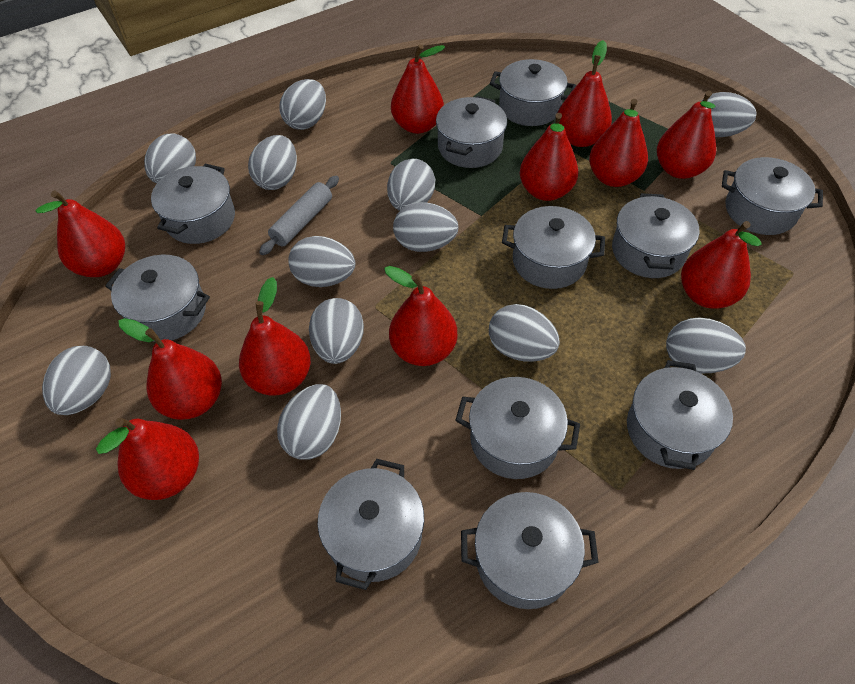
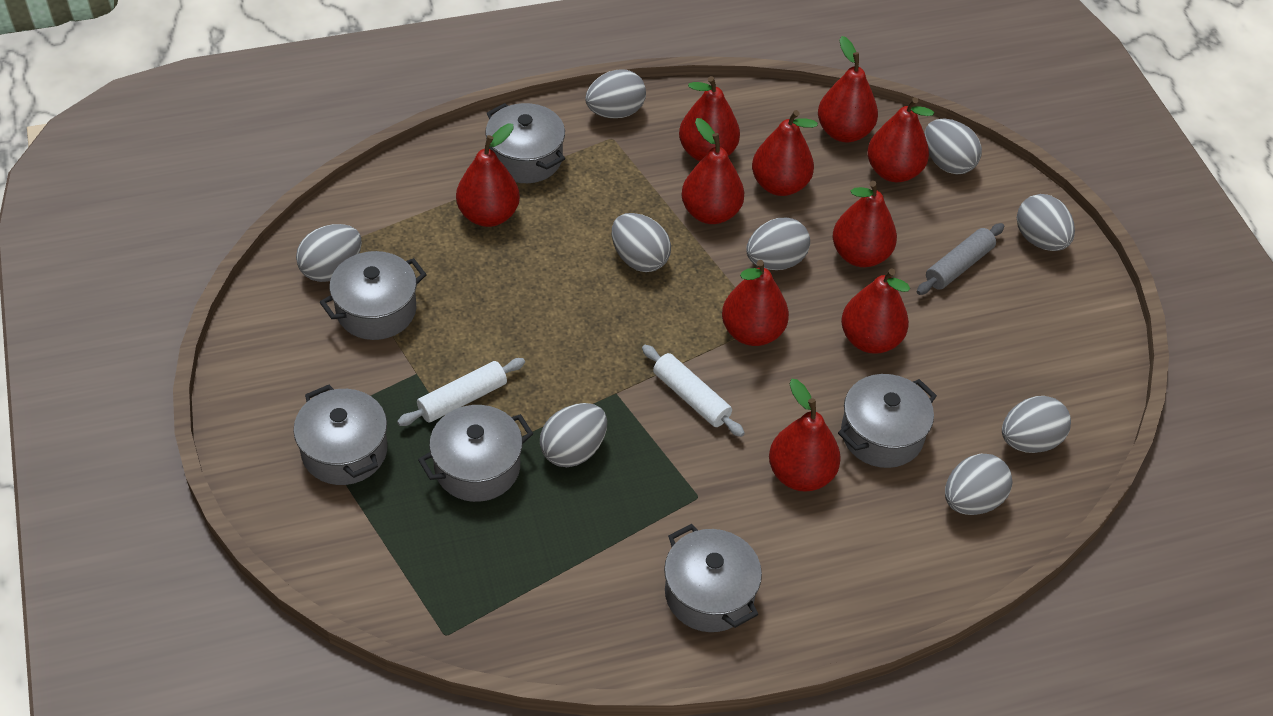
grey egg: [42,346,111,415] [144,133,196,184] [248,135,297,190] [277,384,341,460] [279,79,326,130] [288,236,355,287] [309,298,364,364] [387,159,435,211] [393,202,459,252] [489,304,560,362] [666,317,746,374] [702,92,756,137] = 12 -> [296,224,362,282] [540,403,607,467] [585,70,646,118] [612,213,671,272] [746,218,810,270] [924,119,982,174] [945,454,1013,515] [1002,396,1071,453] [1017,194,1075,251] = 9
grey pot: [105,255,210,342] [151,164,235,244] [317,458,424,590] [436,96,507,168] [455,377,580,479] [461,492,599,609] [490,59,576,126] [502,206,605,289] [612,193,699,278] [627,360,733,470] [722,157,823,235] = 11 -> [293,385,388,485] [320,251,427,340] [418,405,534,502] [485,103,565,183] [664,524,762,632] [838,374,937,468] = 6
red pear: [35,191,125,277] [96,418,199,500] [119,318,222,420] [239,277,311,395] [384,266,457,366] [391,44,445,134] [520,113,578,201] [558,40,612,147] [589,99,648,187] [657,90,716,179] [681,221,762,309] = 11 -> [456,123,520,227] [679,76,740,161] [681,118,744,224] [722,260,789,346] [752,110,818,196] [769,379,841,492] [818,36,878,142] [832,181,897,267] [841,269,910,354] [867,97,934,182] = 10
white rolling pin: none = 0 -> [397,358,525,426] [642,345,745,437] = 2

